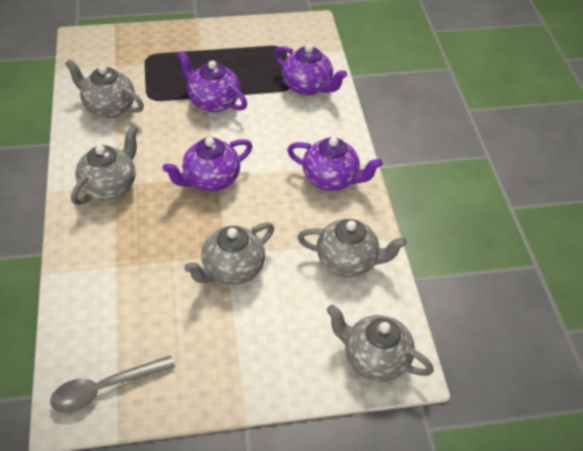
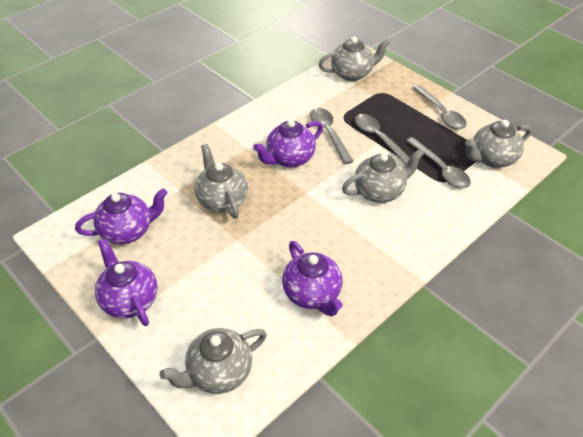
grey spoon: [50,355,175,412] = 1 -> [310,108,354,164] [354,114,410,165] [406,137,471,188] [413,85,467,130] = 4

